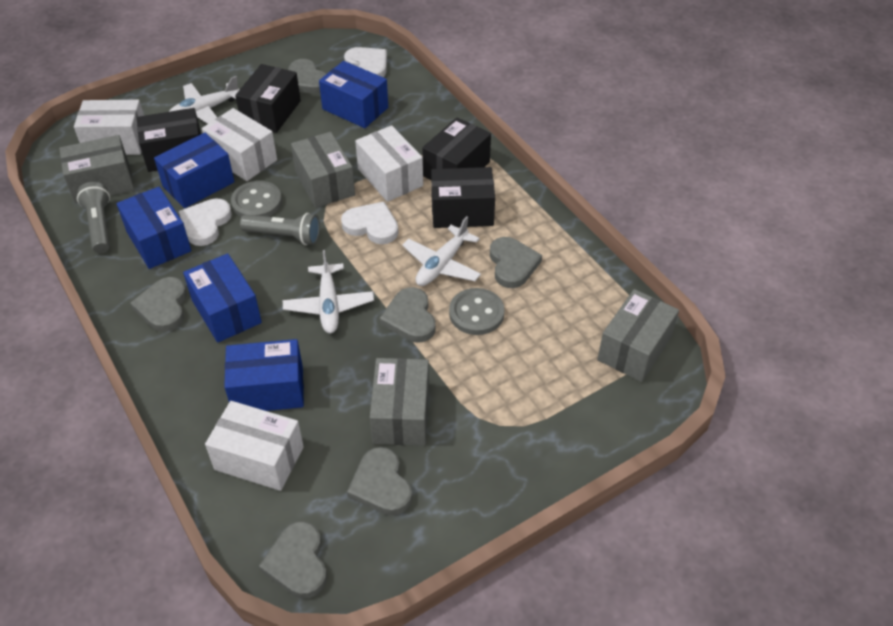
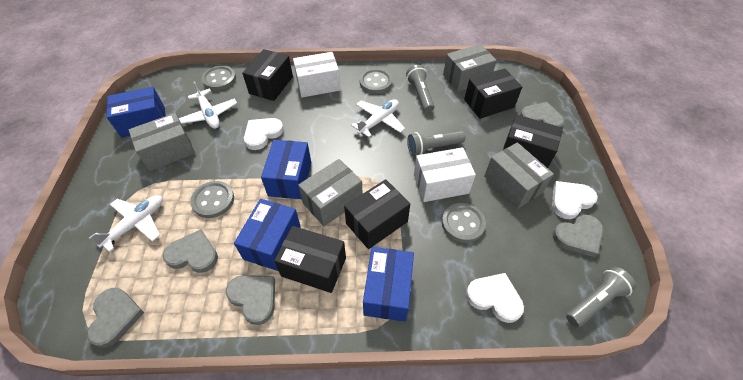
black box: [137,108,201,172] [235,64,301,133] [422,117,491,180] [431,167,495,228] = 4 -> [242,49,293,101] [274,226,346,293] [344,179,410,249] [464,68,522,119] [503,114,563,168] = 5
blue box: [116,187,191,269] [154,133,234,208] [183,253,262,343] [224,339,304,411] [319,61,388,128] = 5 -> [106,87,166,138] [234,199,301,271] [261,140,311,199] [363,247,414,322] = 4
grey button: [231,181,282,217] [449,288,505,335] = 2 -> [190,181,234,218] [202,66,236,91] [360,69,392,94] [442,203,486,243] = 4
grey flashlight: [77,182,110,253] [240,213,320,245] = 2 -> [406,65,435,113] [407,131,465,156] [566,267,636,327] = 3
grey heart: [130,277,187,332] [259,521,327,598] [288,59,326,94] [347,447,412,516] [380,287,435,343] [490,237,542,288] = 6 -> [87,288,144,348] [163,229,218,273] [226,275,275,325] [520,102,564,127] [553,215,603,257] = 5
white box: [74,100,144,155] [202,108,277,181] [205,401,304,491] [355,125,423,202] = 4 -> [293,52,340,97] [414,147,476,202] = 2

